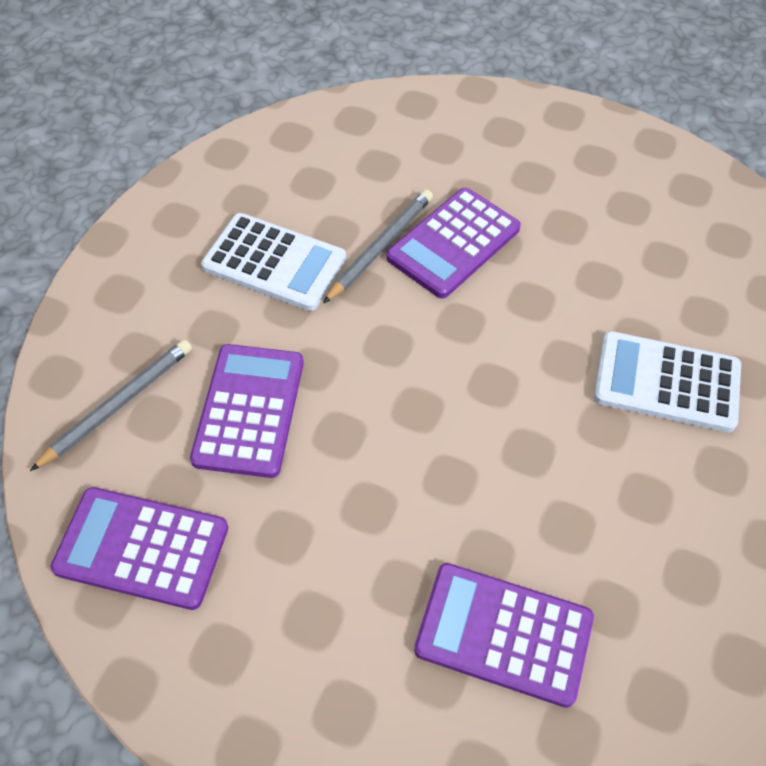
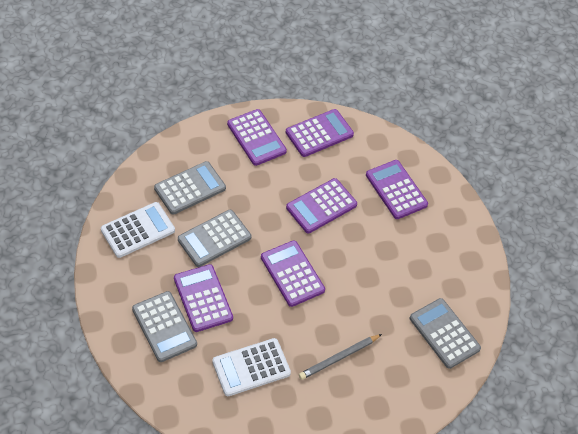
grey calculator: none = 0 -> [132,291,197,362] [154,161,226,215] [178,210,251,267] [410,298,481,369] = 4
grey pencil: [30,340,192,471] [323,189,433,304] = 2 -> [299,334,382,380] = 1
purple calculator: [50,487,228,610] [190,344,304,478] [386,188,521,299] [414,563,594,708] = 4 -> [174,264,233,332] [227,109,287,166] [261,240,325,307] [286,109,354,157] [286,178,357,233] [366,160,428,219] = 6

